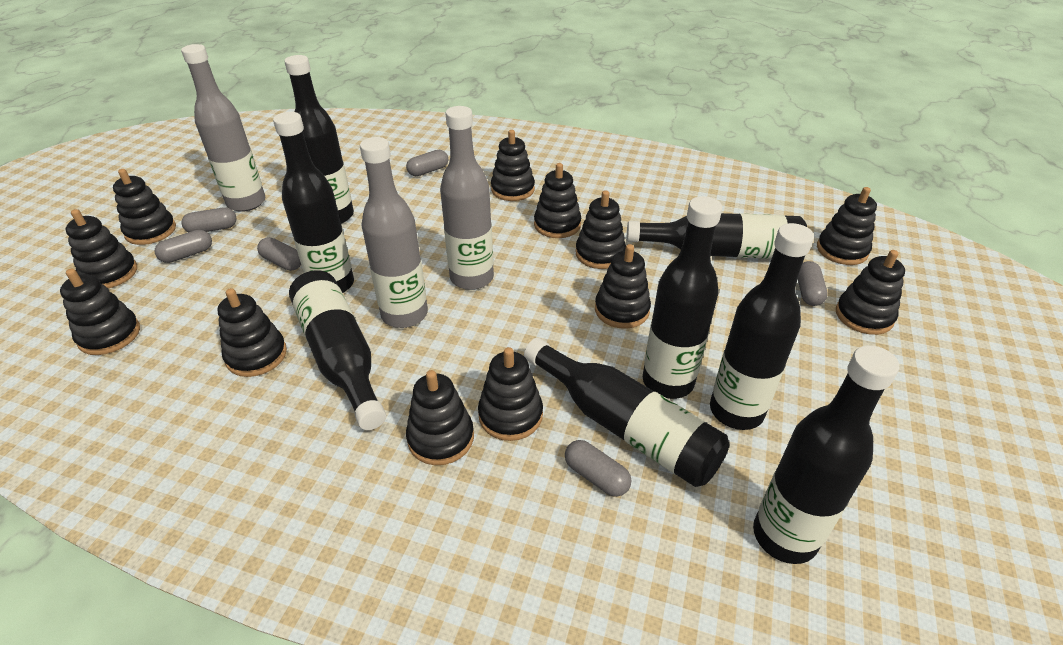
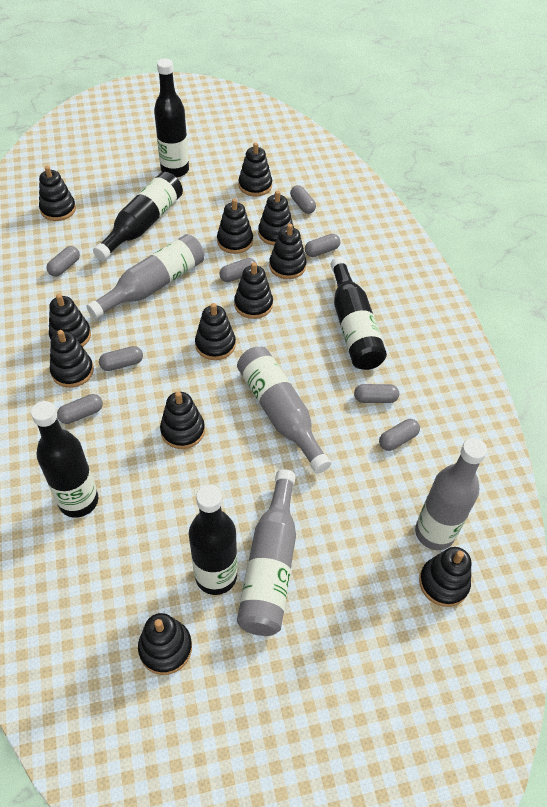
black bottle: [273,112,354,293] [284,55,354,224] [289,270,386,430] [524,338,729,487] [627,213,807,259] [643,196,722,399] [710,223,814,430] [753,345,899,564] = 8 -> [31,401,98,518] [93,172,183,261] [154,59,189,177] [189,485,238,595] [331,257,387,370] = 5
grey bottle: [181,44,265,212] [360,137,428,328] [440,106,494,290] = 3 -> [86,234,204,319] [237,347,331,474] [237,469,296,636] [415,438,487,550] = 4
grey capsule: [155,230,212,263] [181,207,237,232] [257,237,301,271] [406,150,448,176] [565,440,631,497] [798,261,828,306] = 6 -> [46,246,80,277] [57,394,103,424] [99,346,143,371] [220,258,257,282] [290,185,316,214] [305,234,340,257] [354,384,399,403] [379,419,420,451] = 8

